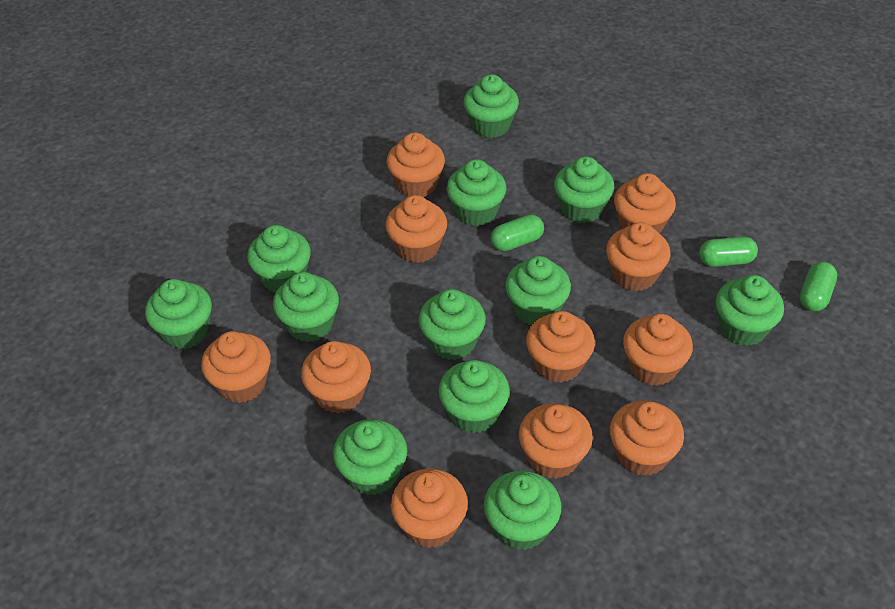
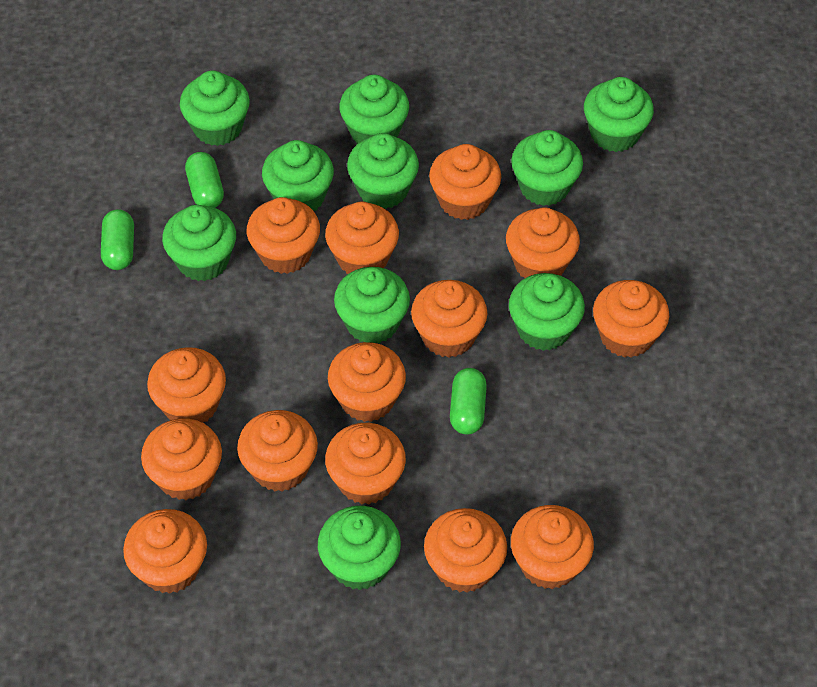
green cupcake: [145,279,212,349] [247,225,311,292] [273,272,339,342] [333,419,407,495] [419,289,486,360] [438,360,510,433] [446,159,506,226] [463,74,519,138] [484,471,561,550] [505,256,571,325] [554,156,614,223] [716,275,784,346] = 12 -> [162,205,236,281] [180,71,250,146] [262,140,334,211] [318,506,401,590] [334,267,410,343] [339,75,409,144] [347,133,419,209] [509,273,585,351] [511,130,583,206] [584,77,654,152] = 10
orange cupcake: [201,331,271,403] [301,341,371,413] [385,195,447,263] [387,133,445,197] [391,469,468,548] [519,403,593,479] [526,311,595,383] [606,222,670,291] [610,400,684,476] [614,173,676,234] [623,314,693,386] = 11 -> [123,509,207,594] [141,418,222,500] [147,347,226,423] [237,410,318,492] [247,197,320,274] [325,202,399,274] [325,423,406,505] [328,342,406,422] [411,280,487,358] [424,508,507,593] [429,144,501,220] [506,207,580,278] [511,505,594,589] [593,280,669,358] = 14

